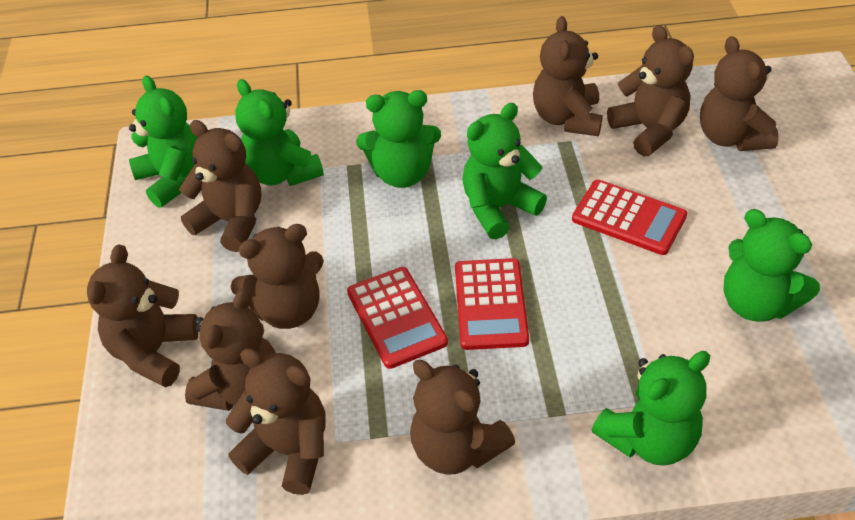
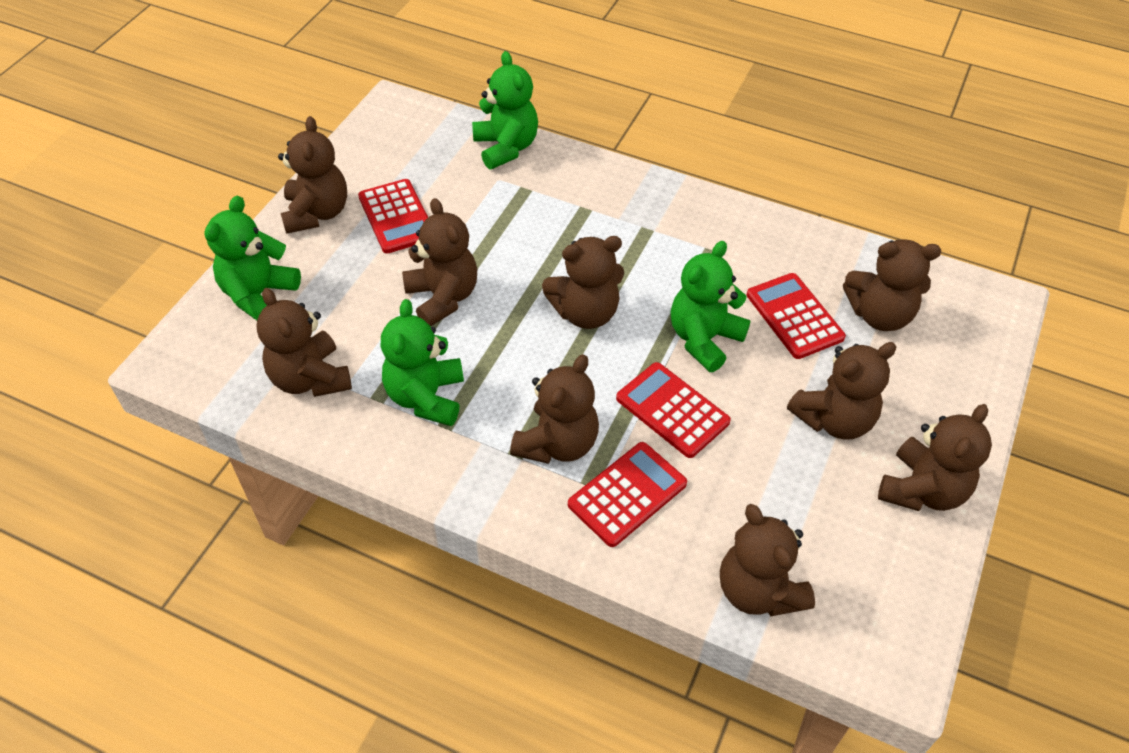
green teddy bear: [129,76,198,208] [235,79,324,186] [356,90,441,188] [462,103,547,239] [592,351,710,466] [723,209,820,322] = 6 -> [204,196,301,320] [381,299,464,426] [472,51,538,169] [671,241,751,372] = 4
red calculator: [347,267,448,369] [455,258,529,350] [572,180,687,255] = 3 -> [358,179,428,253] [568,442,687,547] [616,362,731,458] [747,273,846,359] = 4

